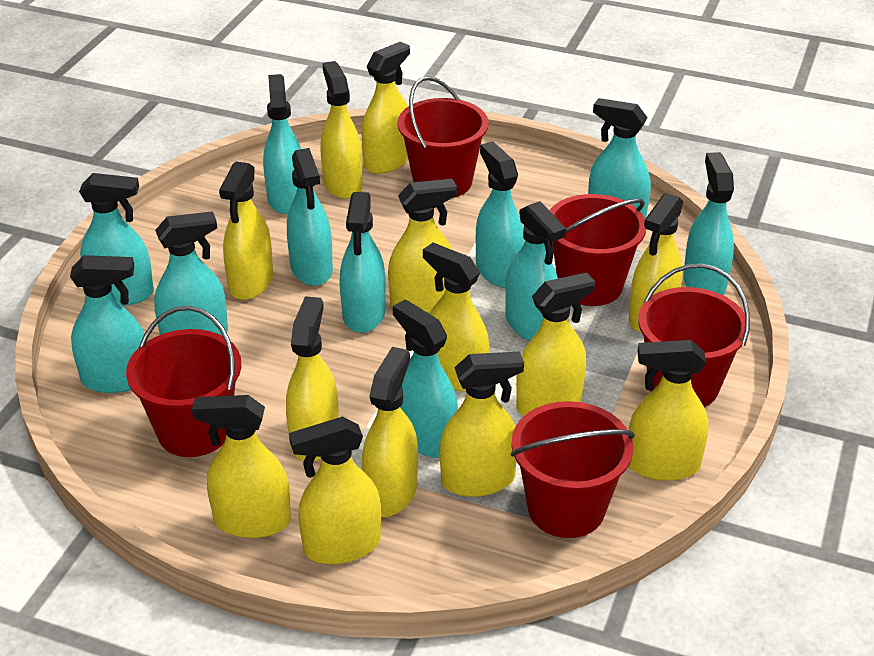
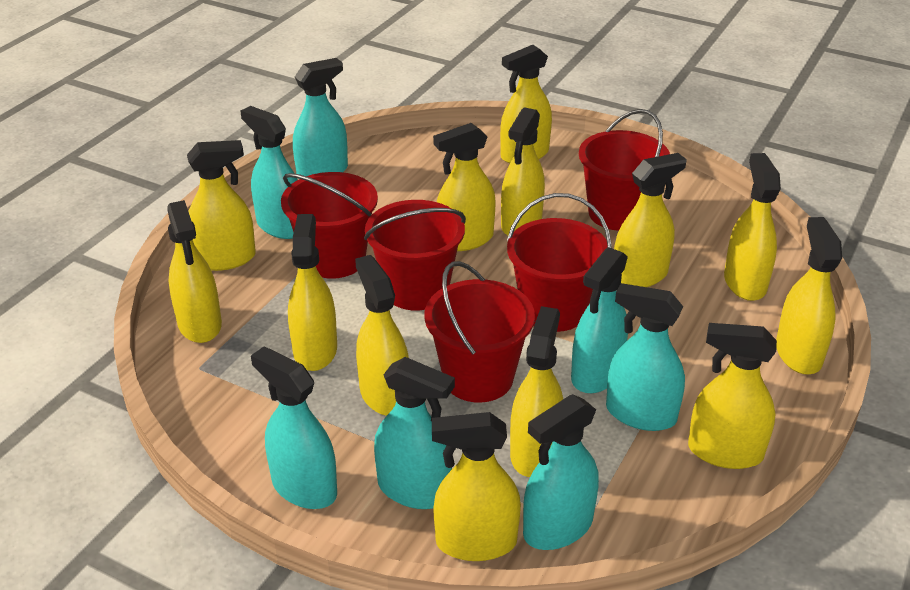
turquoise spray bottle: [70,255,144,393] [79,173,154,306] [154,211,228,335] [263,74,301,214] [287,148,333,286] [340,192,386,333] [393,299,458,458] [476,142,525,288] [506,201,566,341] [588,98,651,219] [683,152,734,296] = 11 -> [240,106,298,239] [251,347,337,509] [293,58,348,179] [374,357,455,509] [523,394,599,550] [571,247,628,393] [606,283,685,431] = 7

